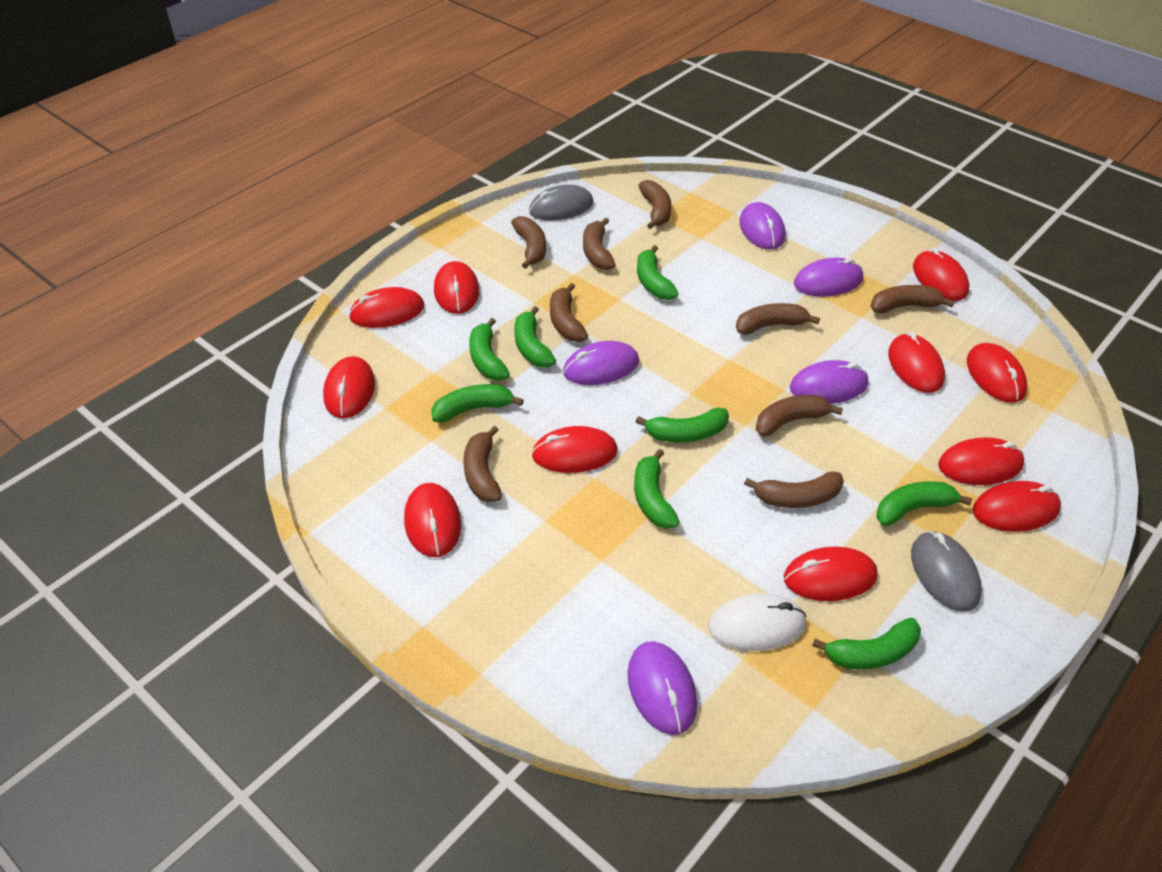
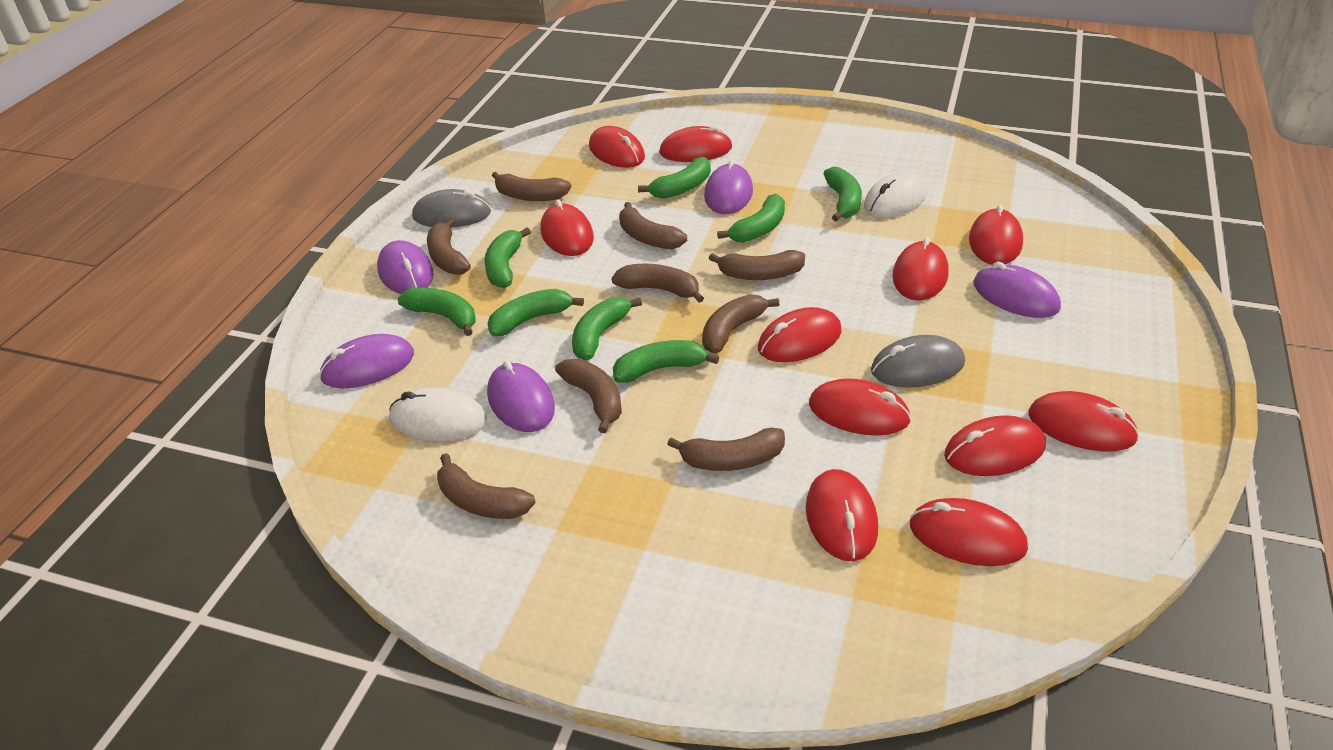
white mouse: [708,594,807,651] = 1 -> [389,387,487,441] [864,171,928,218] = 2

